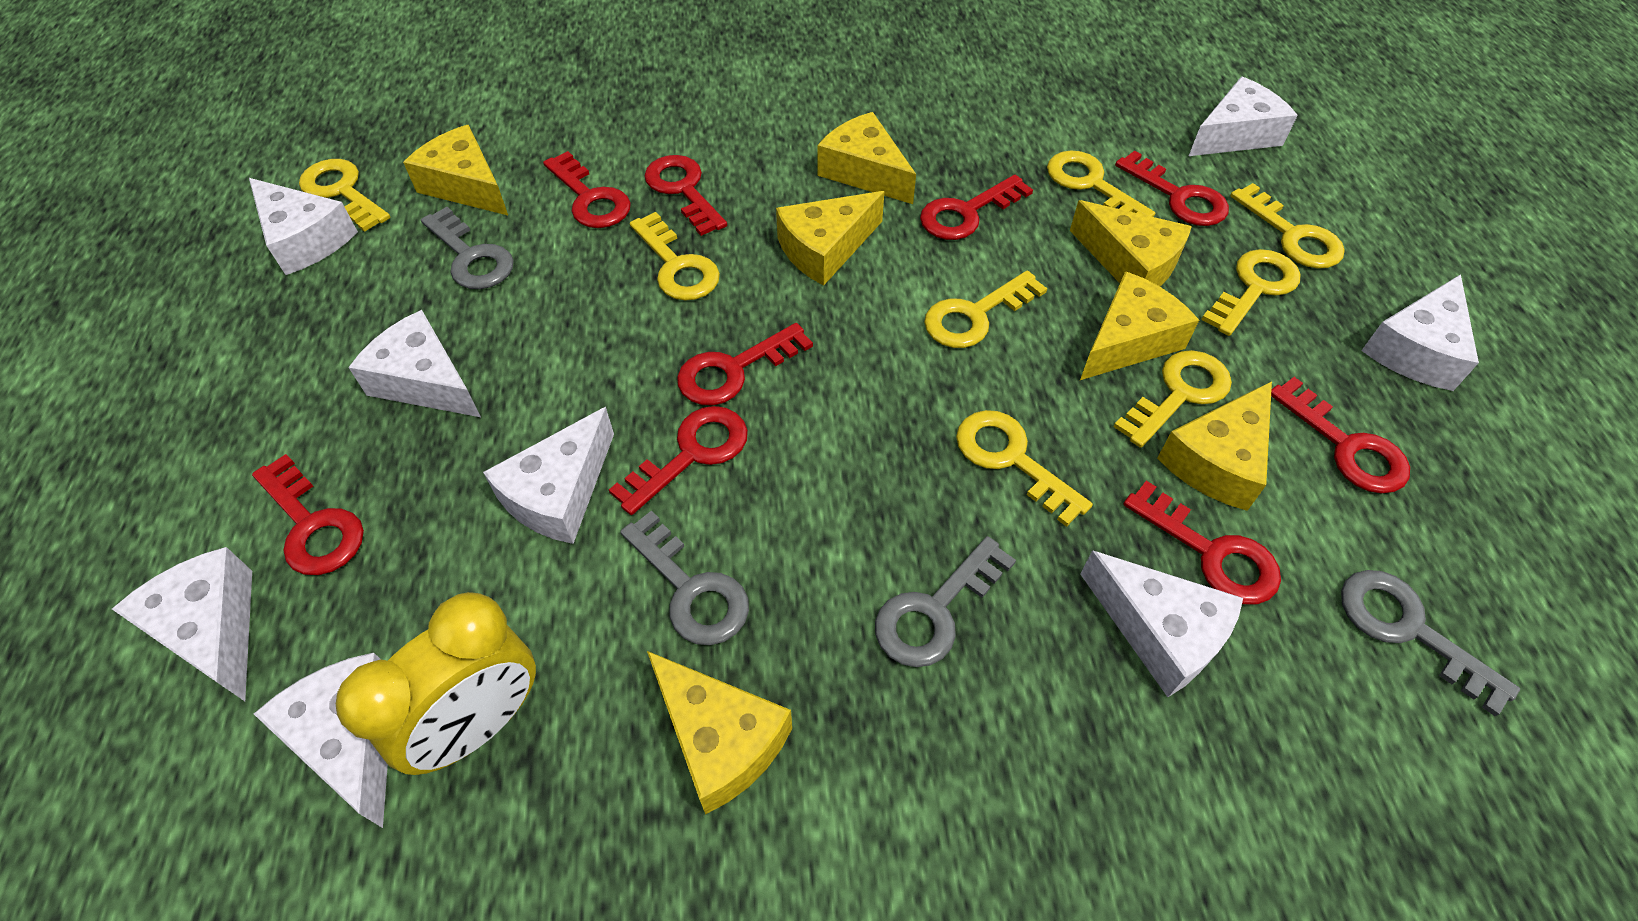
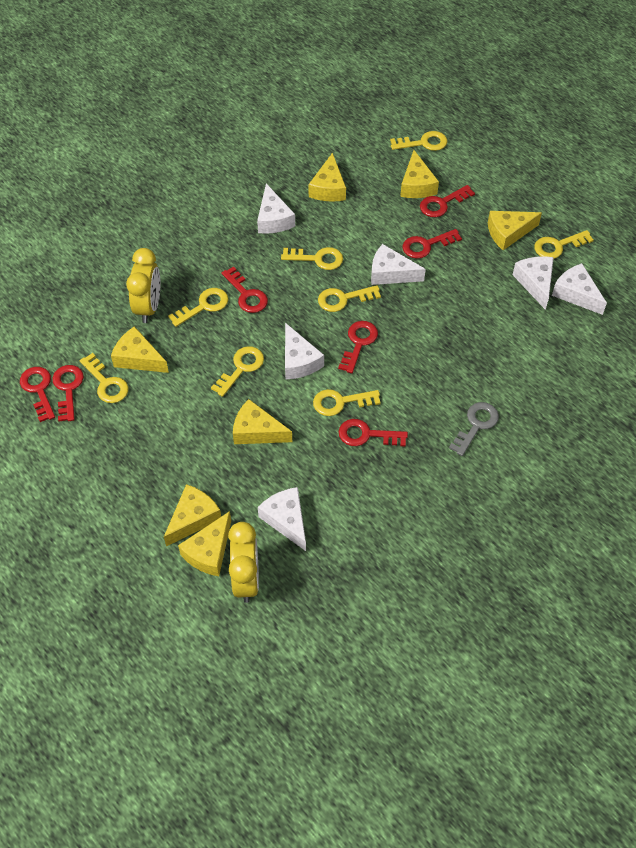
grey key: [421,207,514,289] [620,511,749,645] [875,536,1016,667] [1341,570,1520,716] = 4 -> [449,402,499,456] = 1
red key: [252,454,364,575] [543,151,631,228] [609,406,748,515] [645,155,727,236] [677,323,813,406] [920,175,1033,240] [1115,151,1229,226] [1123,481,1281,604] [1271,377,1410,494] = 9 -> [20,367,55,422] [52,365,84,421] [222,266,268,313] [338,321,378,373] [339,419,408,446] [403,229,462,259] [420,185,475,217] = 7
white cheese: [112,547,252,701] [249,178,358,275] [254,653,388,828] [348,310,481,417] [483,407,614,544] [1080,550,1243,697] [1189,77,1298,156] [1361,274,1479,391] = 8 -> [257,184,295,234] [258,487,306,551] [285,323,324,379] [371,244,426,285] [513,256,554,310] [552,263,607,315] = 6
yellow clock: [336,592,536,775] = 1 -> [126,248,160,323] [228,522,259,603] = 2

